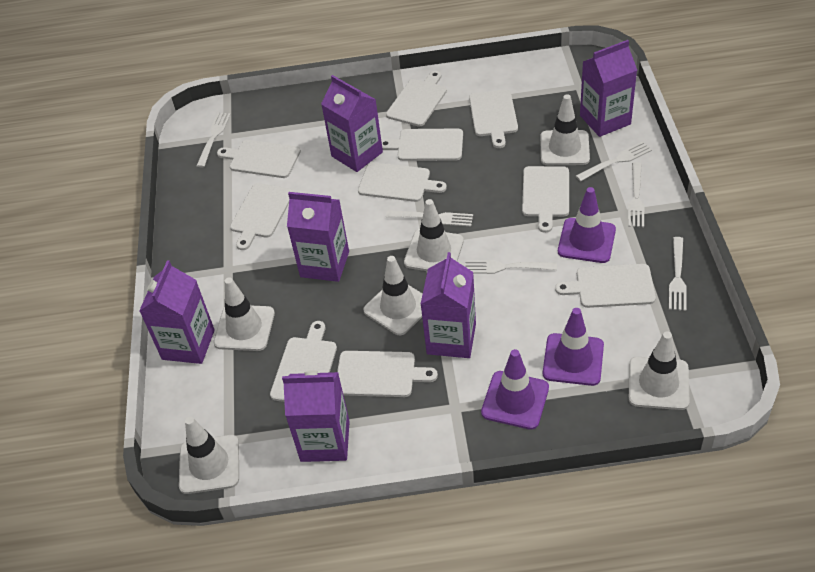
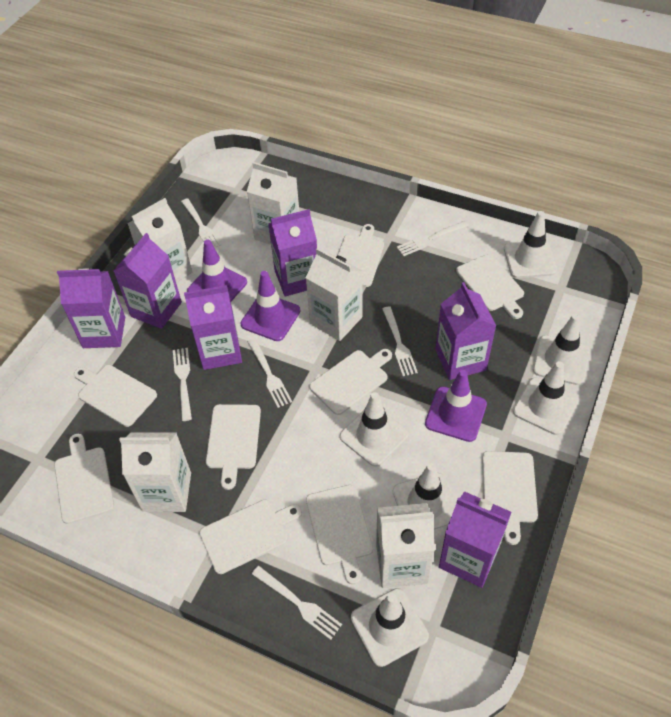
white carton: none = 0 -> [119,432,191,512] [127,198,192,282] [247,162,299,245] [306,248,362,341] [376,503,435,588] = 5
white cutting board: [217,140,301,178] [230,183,293,250] [270,321,337,402] [337,351,438,397] [358,162,447,202] [381,128,463,161] [386,71,447,127] [469,90,518,148] [522,166,569,233] [555,264,656,308] = 10 -> [54,434,114,524] [74,365,157,427] [199,499,302,574] [206,404,261,490] [306,485,373,585] [309,349,392,415] [338,224,384,287] [456,254,524,319] [482,451,538,545] = 9

